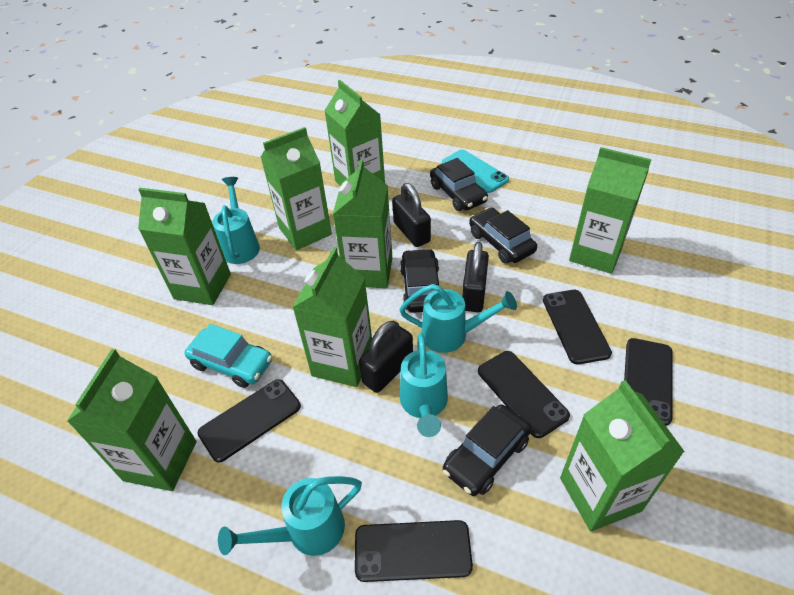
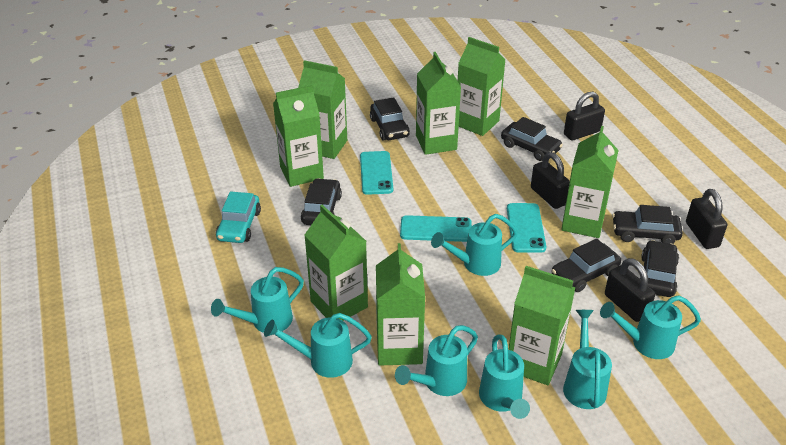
black car: [400,249,439,313] [430,158,488,211] [443,404,531,496] [469,207,537,264] = 4 -> [301,178,342,225] [370,97,410,141] [501,117,563,161] [552,238,621,292] [612,205,683,244] [640,240,679,297] = 6
black padlock: [359,321,413,393] [392,183,431,247] [462,242,489,312] = 3 -> [531,152,570,209] [564,92,605,141] [605,258,655,322] [686,189,727,249] = 4
black phone: [197,379,301,463] [355,520,473,582] [478,351,570,438] [543,290,612,364] [624,338,672,426] = 5 -> none = 0
turquoise phone: [442,149,509,193] = 1 -> [360,151,393,195] [400,215,472,242] [507,203,546,253] = 3
turquoise watering can: [212,177,260,264] [218,476,362,556] [399,284,517,353] [400,333,448,437] = 4 -> [211,267,304,333] [264,313,372,378] [395,325,478,396] [431,214,518,276] [479,334,530,419] [563,310,612,409] [600,295,701,359] = 7

